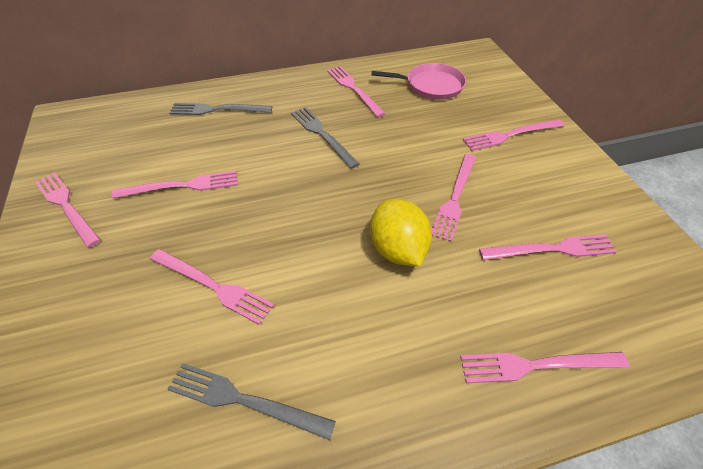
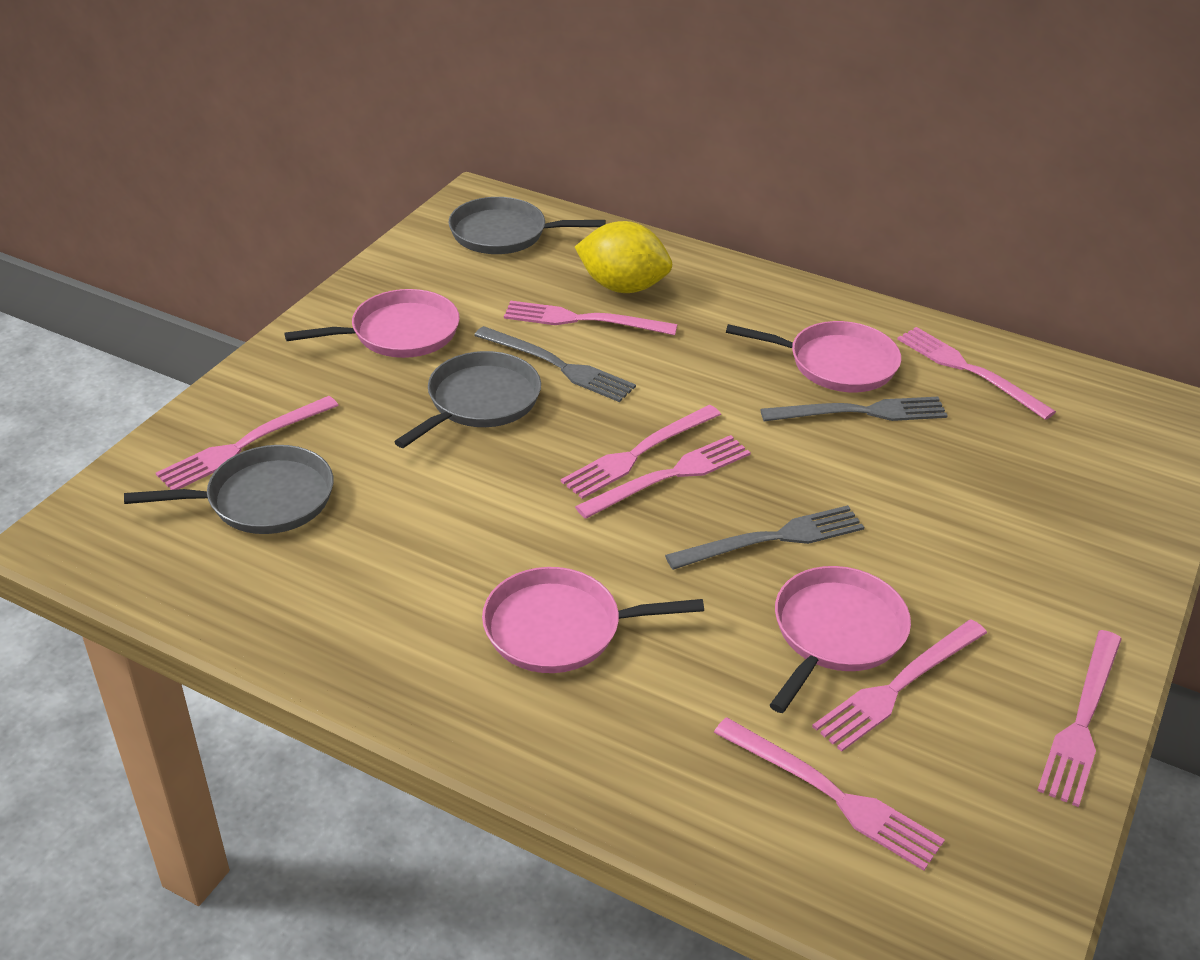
grey pan: none = 0 -> [124,445,334,534] [394,351,541,448] [448,197,606,254] = 3
pink pan: [372,63,466,100] = 1 -> [284,289,460,358] [482,567,704,673] [726,321,901,392] [770,566,911,713] = 4

